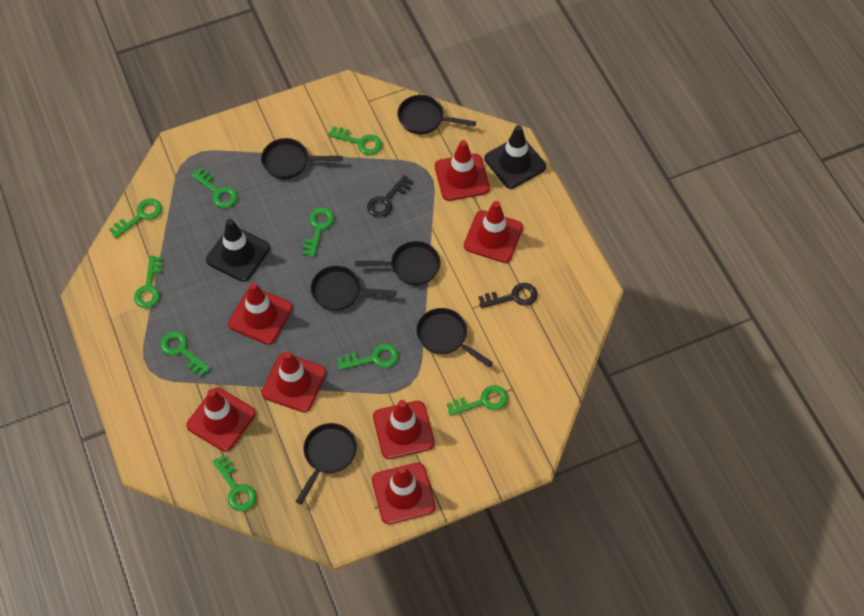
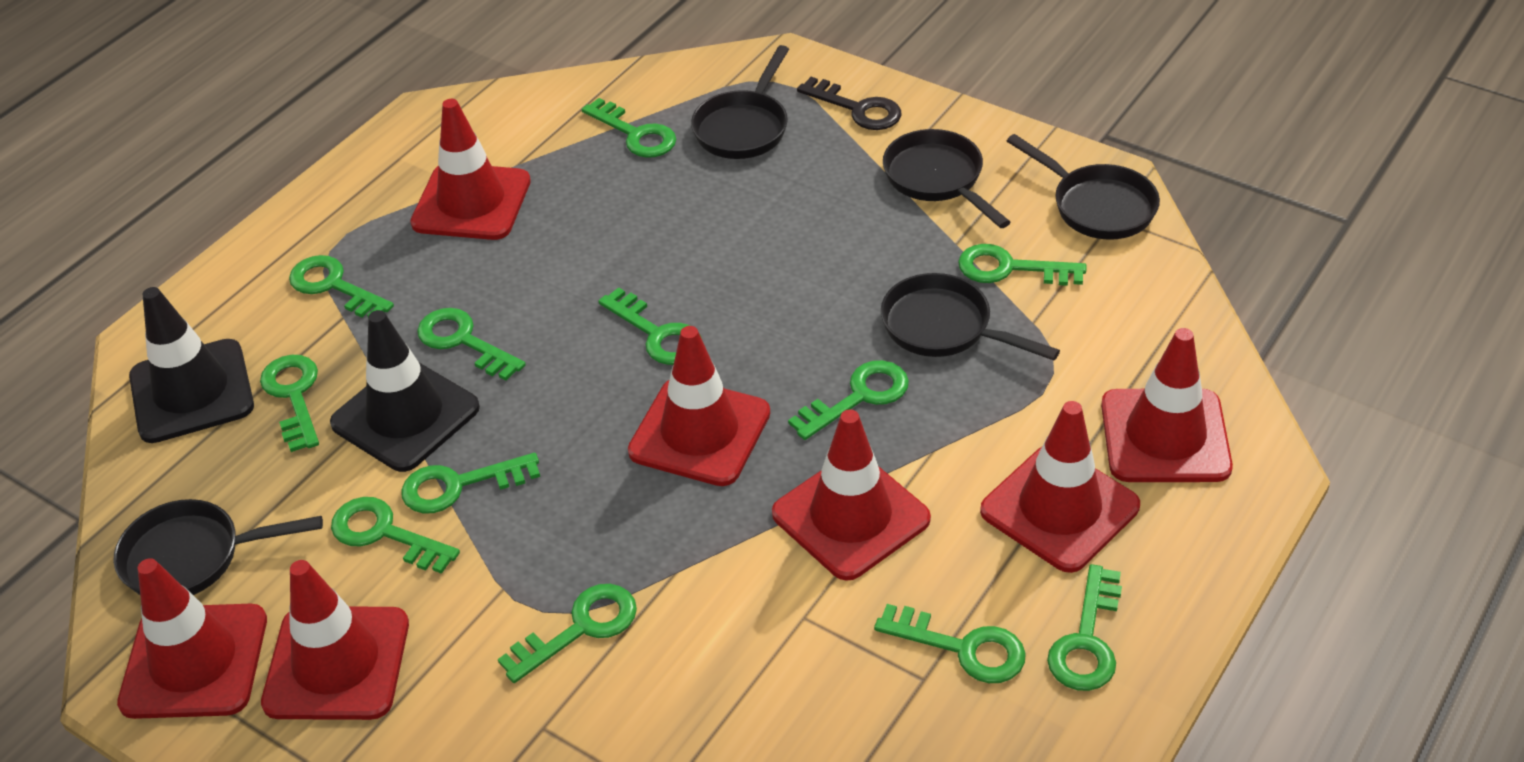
black key: [367,175,413,218] [479,283,538,308] = 2 -> [797,77,901,130] = 1
black pan: [261,138,343,179] [296,423,357,505] [311,266,397,311] [355,241,441,285] [397,95,476,134] [416,308,493,367] = 6 -> [113,499,323,595] [691,45,789,159] [881,273,1060,360] [883,129,1010,228] [1007,134,1160,240] = 5
green key: [109,198,162,238] [134,256,163,308] [160,331,210,377] [191,168,238,208] [212,455,256,511] [302,208,334,257] [328,126,382,155] [338,344,399,370] [447,385,508,416] = 9 -> [260,355,319,452] [289,255,394,318] [331,497,460,574] [401,453,540,514] [417,308,526,380] [498,584,637,683] [582,98,676,158] [598,287,702,365] [788,360,909,440] [874,604,1026,683] [958,244,1086,286] [1047,564,1122,691] = 12

